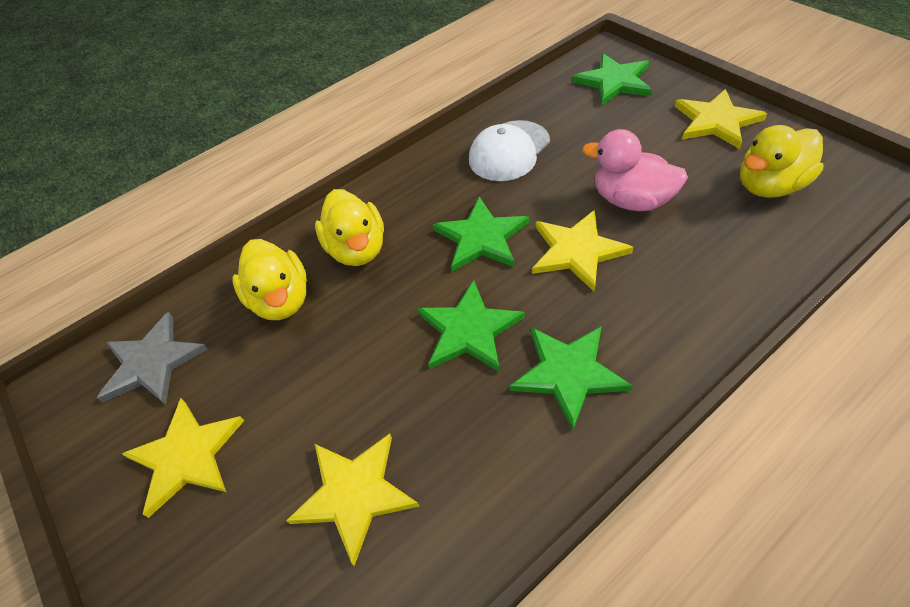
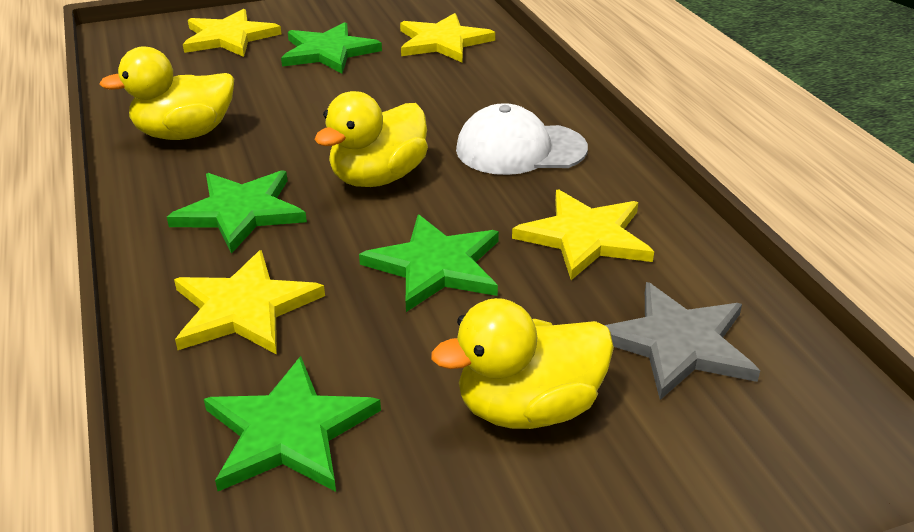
pink duck: [582,129,688,211] = 1 -> none = 0

